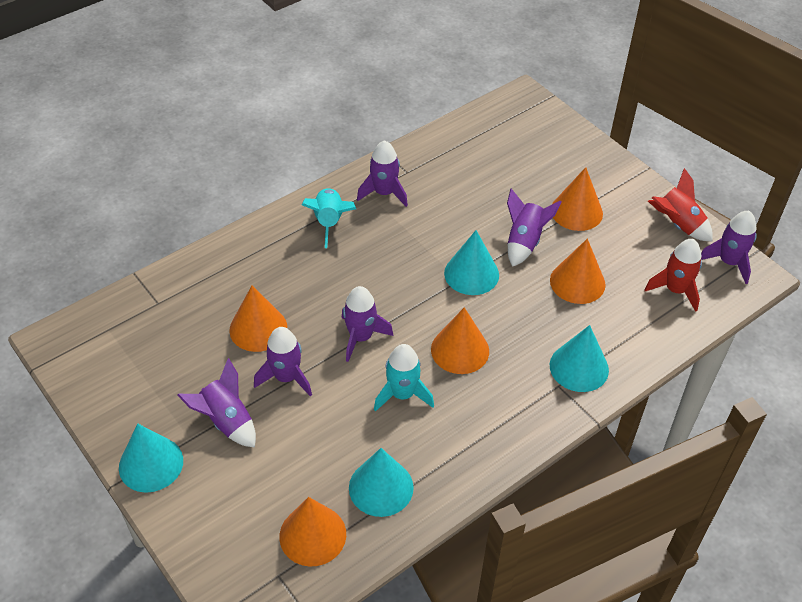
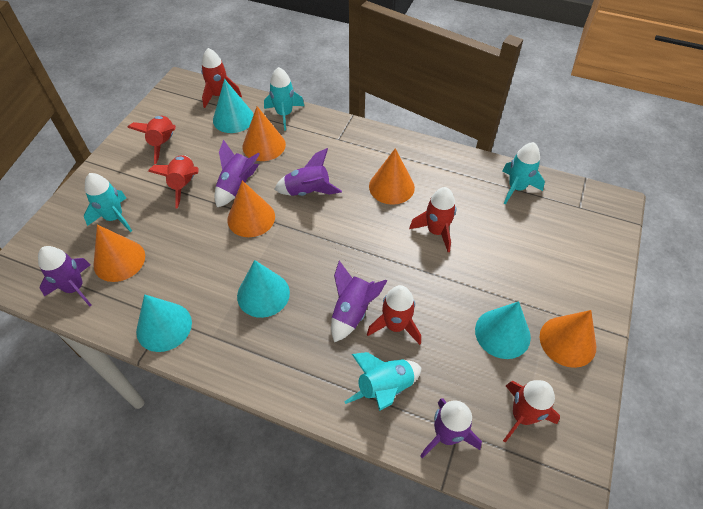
purple rocket: [177,358,256,448] [254,327,312,396] [342,286,393,362] [357,140,408,207] [507,188,561,267] [701,211,757,284] = 6 -> [38,246,91,307] [215,140,260,207] [274,148,342,196] [331,261,387,342] [420,398,482,458] = 5
red rocket: [644,239,702,312] [648,168,713,241] = 2 -> [127,116,176,164] [148,155,199,209] [201,48,242,108] [367,285,421,345] [409,187,456,252] [503,380,560,443] = 6
turquoise rocket: [302,188,356,248] [374,344,434,412] = 2 -> [84,173,132,232] [264,67,304,130] [344,352,422,411] [502,142,545,204] = 4

